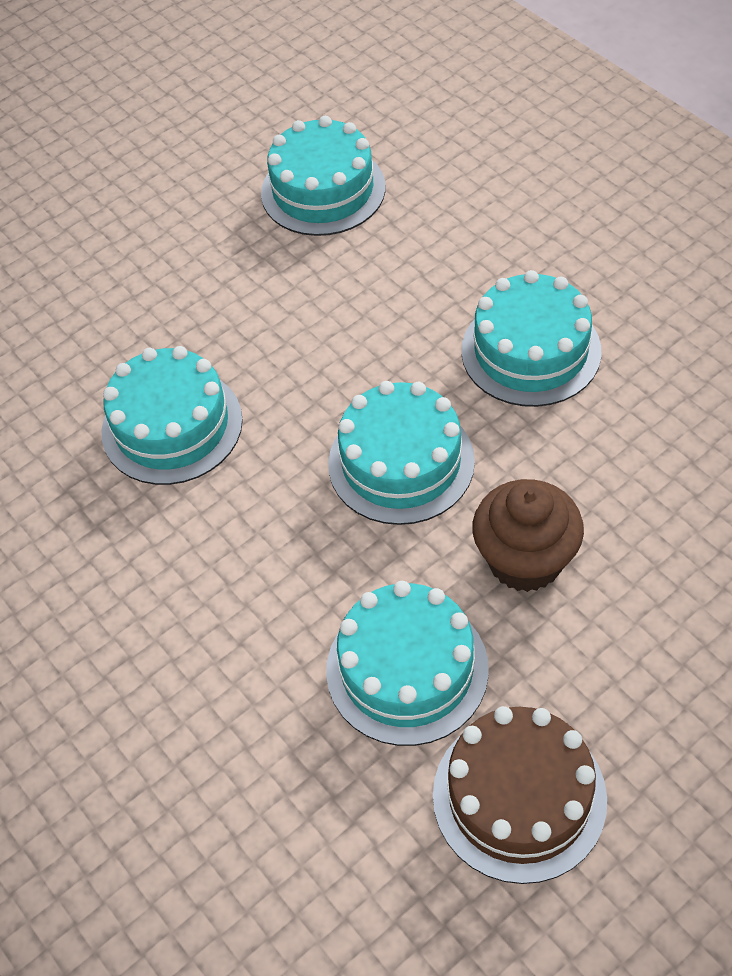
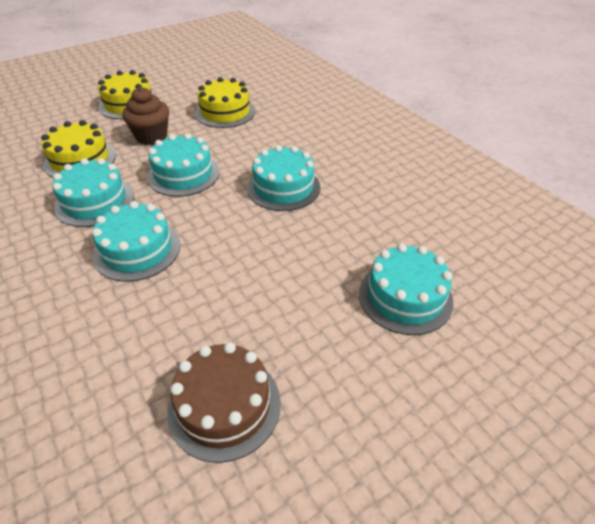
yellow cake: none = 0 -> [41,120,116,178] [98,70,156,119] [195,77,255,128] = 3

